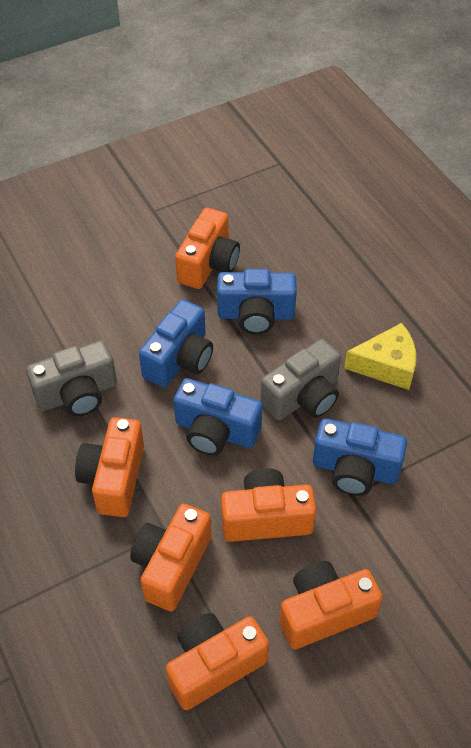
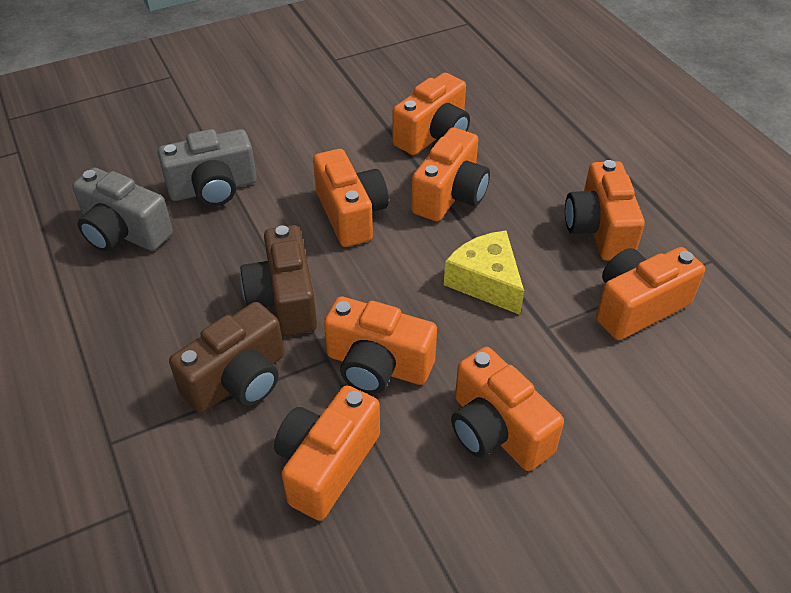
blue camera: [139,299,213,387] [174,378,262,455] [217,269,297,334] [313,418,407,496] = 4 -> none = 0
brown camera: none = 0 -> [169,302,284,413] [240,225,317,336] = 2
orange camera: [75,417,144,517] [130,504,211,611] [166,613,269,710] [175,207,240,289] [221,468,316,542] [280,561,383,650] = 6 -> [274,385,380,521] [313,149,389,247] [324,296,437,394] [392,73,470,155] [411,127,490,222] [451,347,564,471] [565,160,645,261] [596,247,705,340] = 8

